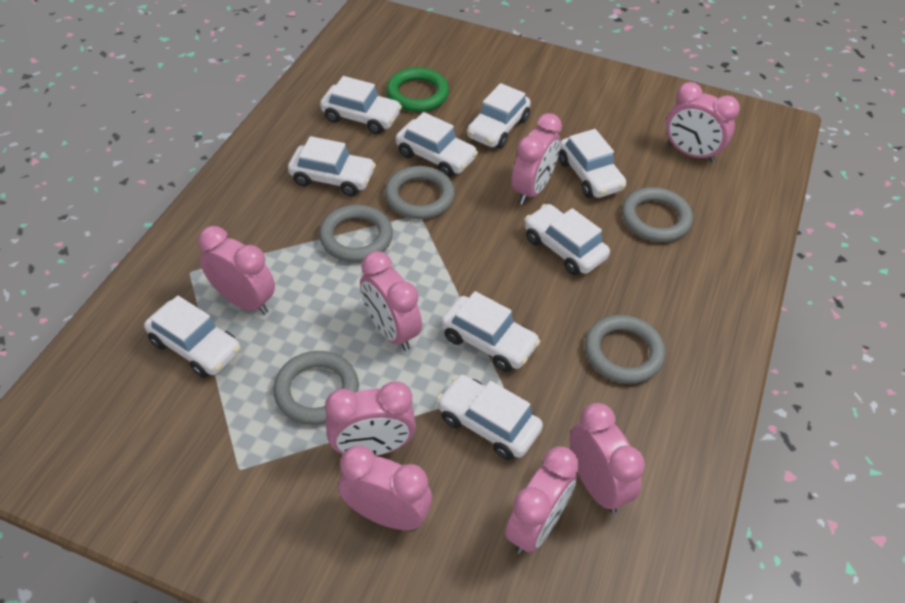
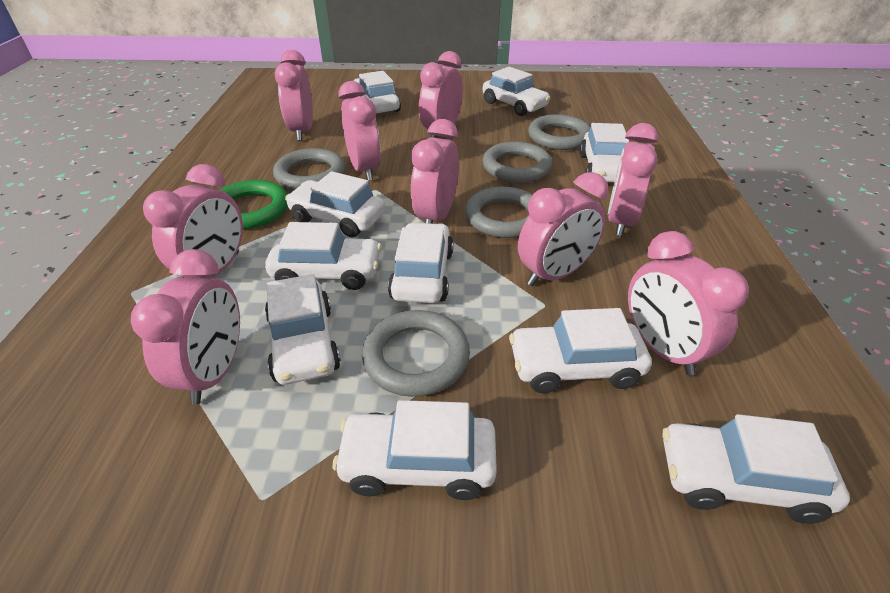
pink clock: [198,226,275,314] [325,381,416,456] [338,445,432,530] [360,251,422,351] [505,446,579,554] [511,113,562,205] [570,403,645,513] [666,82,740,162] = 8 -> [131,249,240,405] [143,164,243,277] [275,50,313,141] [339,81,381,181] [411,119,459,224] [419,51,463,138] [518,172,608,286] [608,123,658,237] [628,231,749,376] = 9
white car: [144,296,241,378] [288,136,376,196] [320,76,402,134] [396,112,478,177] [437,375,543,460] [441,291,540,372] [467,83,531,149] [525,204,610,275] [558,129,626,198] = 9 -> [265,222,382,290] [265,274,341,385] [285,171,385,237] [333,400,497,500] [354,71,401,114] [388,222,453,303] [483,67,550,116] [509,308,652,393] [580,123,629,182] [663,414,850,524] = 10

